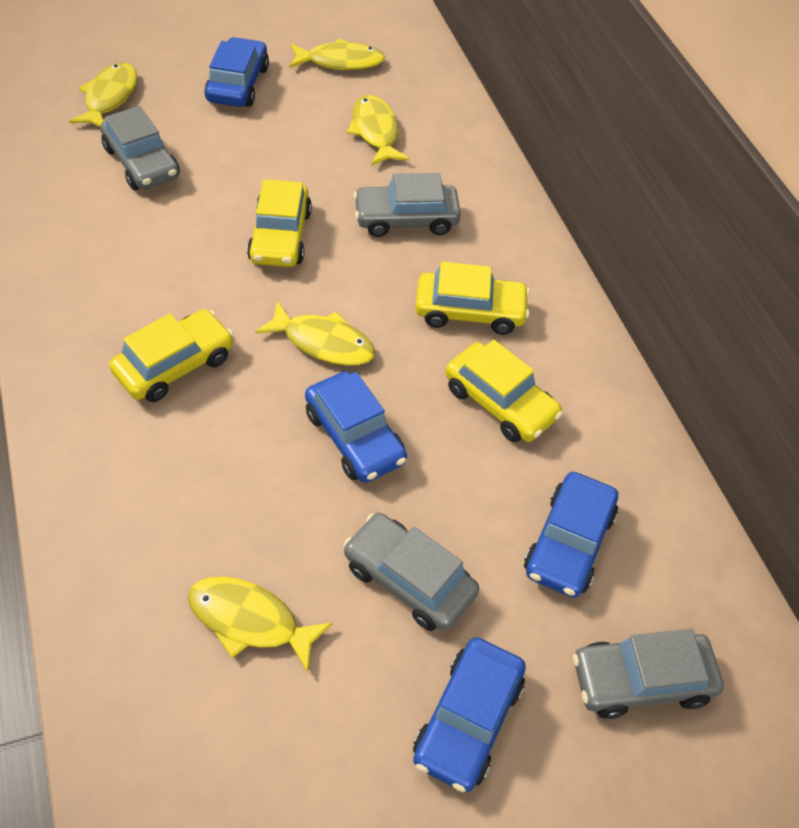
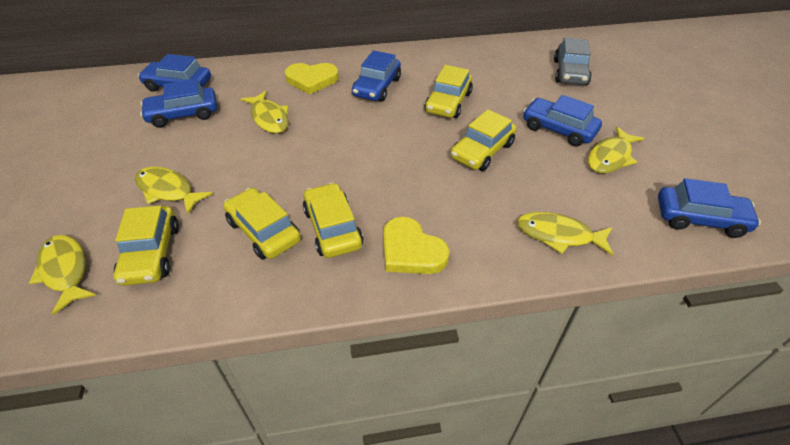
blue car: [204,37,269,107] [305,371,407,483] [413,637,526,792] [524,472,618,598] = 4 -> [138,54,211,92] [140,79,217,128] [352,50,401,102] [523,95,602,147] [658,178,761,238] = 5
grey car: [101,106,180,190] [343,513,479,631] [353,173,461,237] [573,629,724,719] = 4 -> [554,38,592,85] = 1
yellow car: [109,309,234,402] [247,179,312,267] [415,261,530,335] [445,340,563,442] = 4 -> [114,205,179,286] [223,188,301,260] [303,183,363,258] [424,65,473,118] [450,109,517,171] = 5
yellow heart: none = 0 -> [285,63,339,95] [383,217,450,274] = 2

